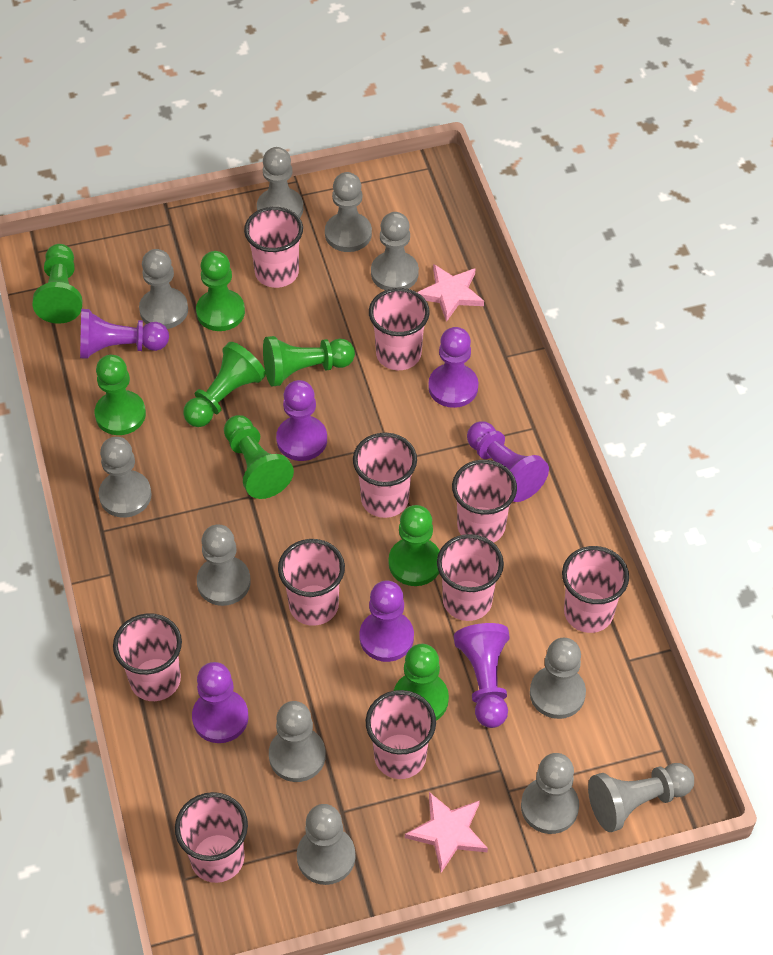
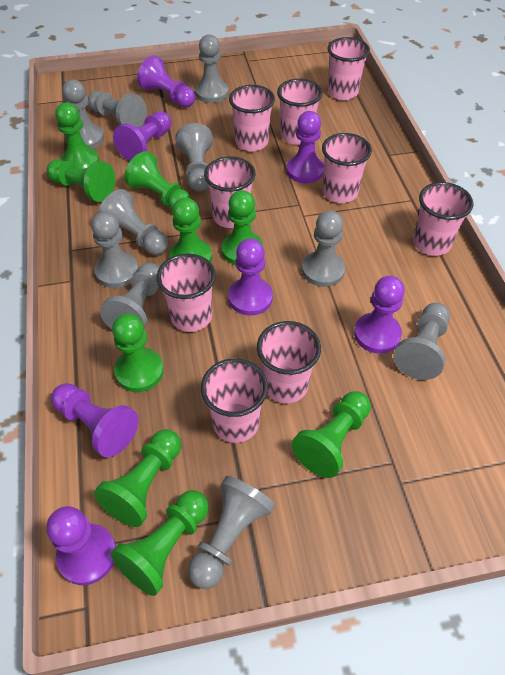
green pawn: [32,244,82,324] [95,355,146,435] [183,342,266,427] [196,251,245,331] [224,415,294,499] [263,336,355,386] [389,505,440,586] [394,644,449,721] = 8 -> [46,159,115,202] [55,102,99,169] [94,429,181,527] [111,490,209,596] [112,314,164,392] [124,151,191,210] [169,197,212,262] [222,190,264,265] [292,391,371,478] = 9
grey pawn: [99,437,152,518] [139,249,188,329] [197,525,251,606] [257,147,303,218] [269,701,326,782] [297,804,356,885] [325,172,372,252] [371,212,419,290] [521,753,579,834] [530,638,586,719] [588,763,694,832] = 11 -> [62,79,104,149] [88,91,147,127] [91,212,139,288] [98,189,168,255] [100,263,160,329] [175,123,213,191] [188,476,275,589] [195,34,229,103] [302,210,345,287] [394,303,450,380] = 10
pink cup: [113,613,182,701] [175,792,248,883] [244,207,303,288] [278,539,345,626] [353,433,417,518] [366,690,436,779] [369,288,430,370] [437,534,504,621] [452,460,517,543] [562,546,629,633] = 10 -> [157,254,216,332] [201,358,268,443] [204,156,255,228] [229,85,275,152] [257,321,321,403] [277,79,323,145] [322,133,372,203] [328,37,370,100] [413,182,474,256] = 9
pink star: [405,792,488,873] [417,264,484,322] = 2 -> none = 0

